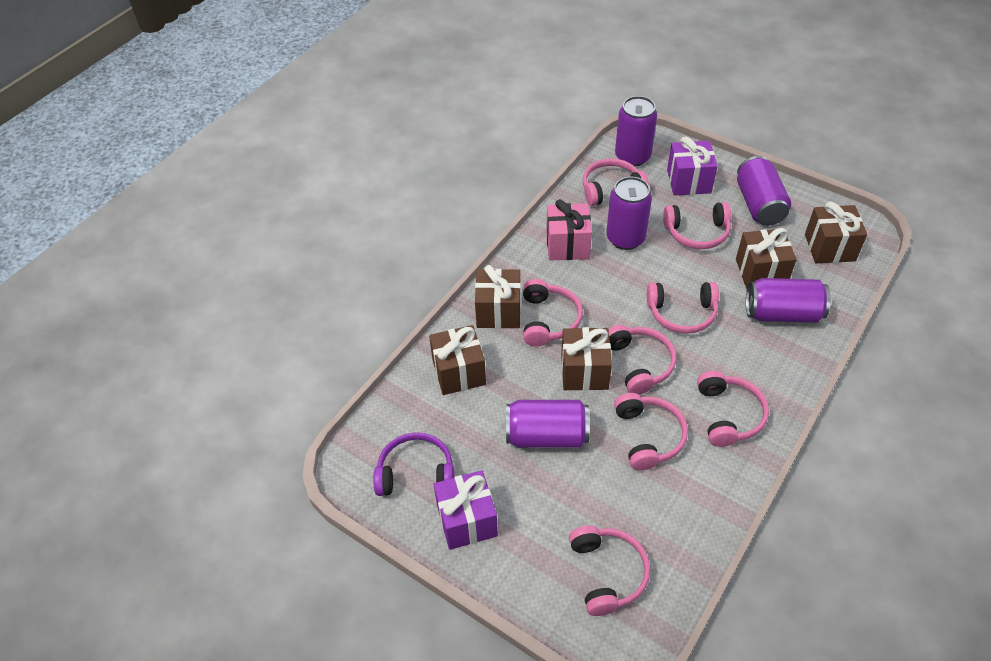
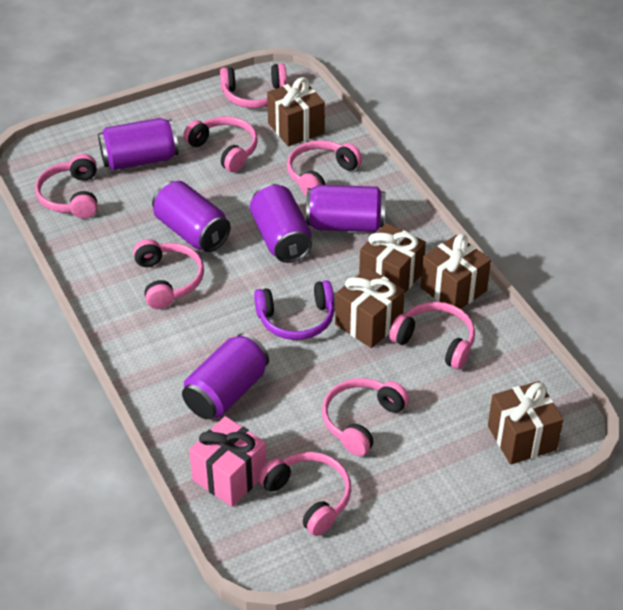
purple gift: [434,470,498,550] [667,137,718,195] = 2 -> none = 0

